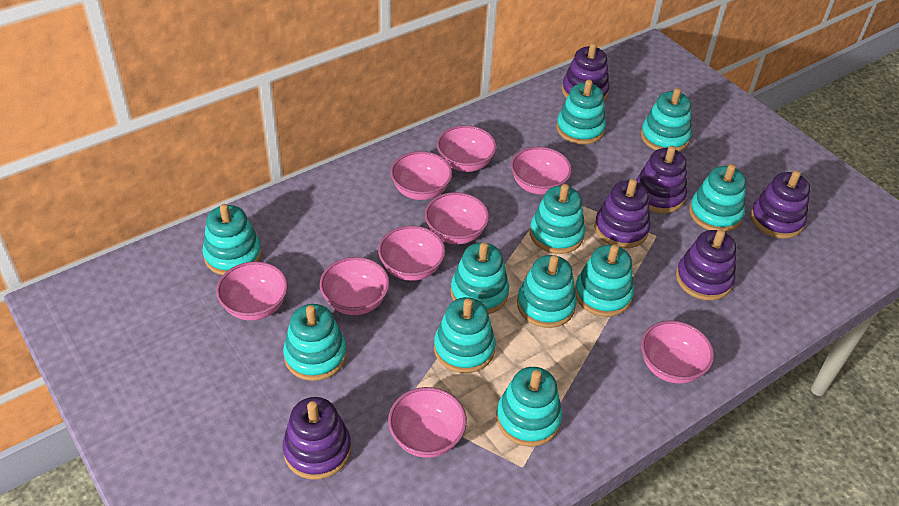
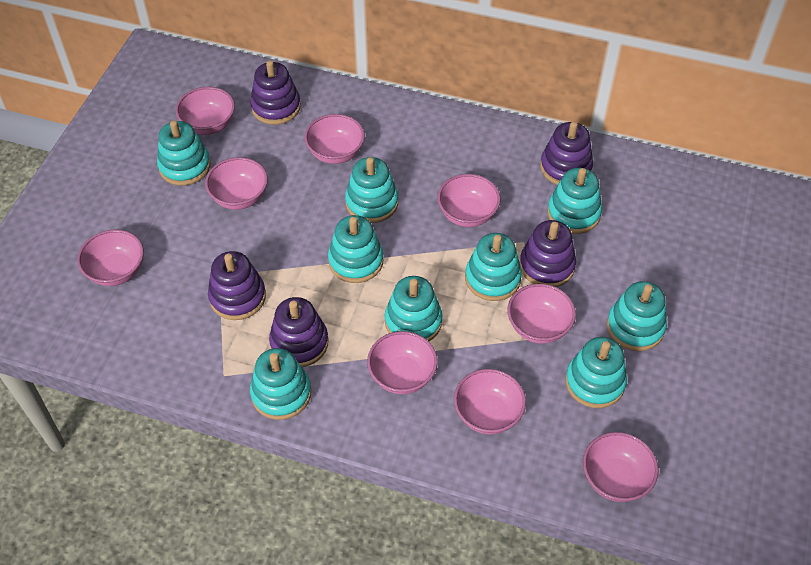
purple stacking toy: [283,397,351,480] [562,43,609,101] [595,179,650,248] [636,146,687,213] [676,229,736,301] [750,170,810,239] = 6 -> [208,251,266,320] [250,60,301,125] [269,297,329,367] [520,220,576,287] [540,121,593,185] = 5
turquoise stacking toy: [202,204,262,275] [283,304,347,381] [434,297,496,373] [451,242,509,314] [496,367,562,447] [517,255,577,328] [530,184,585,254] [556,79,606,145] [575,245,634,317] [641,88,691,152] [689,164,746,232] = 11 -> [157,120,211,186] [250,348,311,420] [328,215,384,283] [345,157,398,223] [385,276,442,341] [465,233,522,301] [547,168,602,234] [565,337,627,408] [607,281,667,351] = 9

